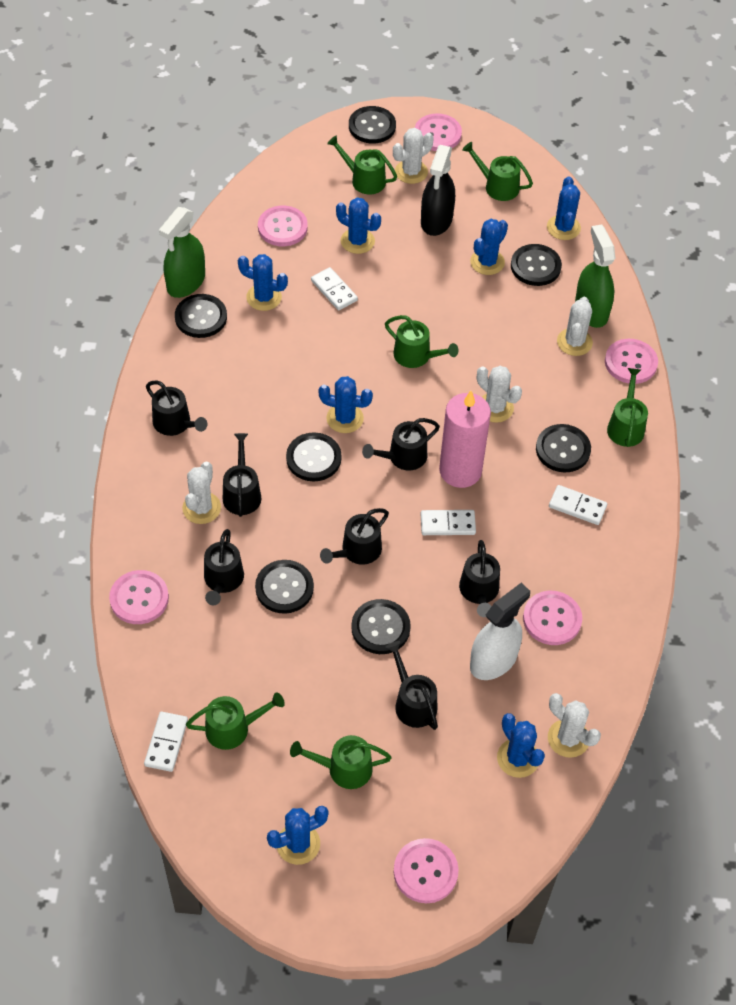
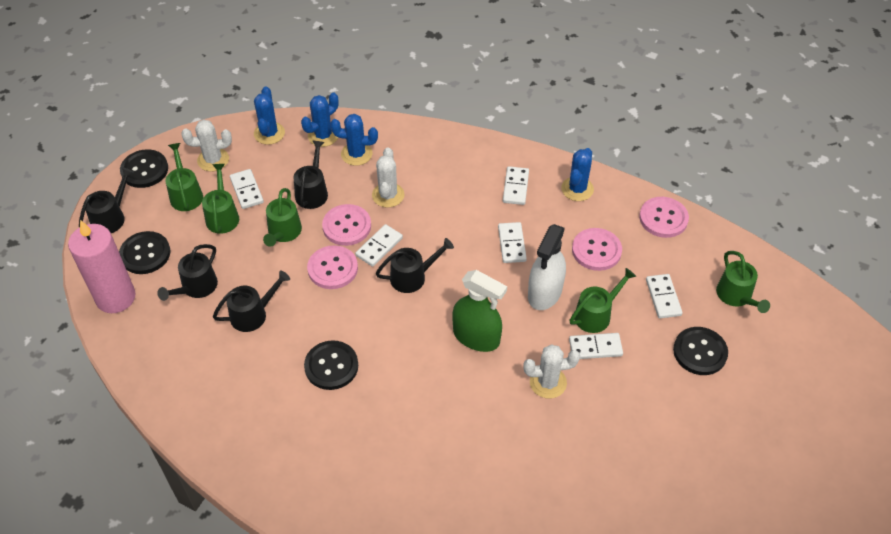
black button: [175,294,227,338] [255,560,314,614] [286,432,341,482] [349,106,396,144] [351,599,411,654] [511,244,562,286] [536,424,591,472] = 7 -> [119,231,170,274] [120,149,168,188] [304,340,358,390] [673,327,728,375] = 4
black spray bottle: [421,145,455,236] = 1 -> none = 0
black watering can: [146,381,207,436] [204,529,244,605] [223,433,262,517] [320,508,389,565] [362,418,440,471] [386,641,438,730] [459,540,500,617] = 7 -> [79,167,134,233] [157,244,218,301] [213,270,290,332] [293,140,328,209] [376,238,454,293] = 5
blue cactus: [238,254,288,311] [267,806,329,865] [318,376,373,433] [336,198,381,254] [470,219,508,275] [497,713,545,778] [547,176,581,240] = 7 -> [254,86,285,145] [301,92,339,147] [330,114,378,166] [561,148,594,201] = 4
green spray bottle: [159,207,205,298] [575,224,615,328] = 2 -> [452,270,507,352] = 1
green watering can: [186,692,285,750] [290,735,392,789] [327,135,397,194] [385,315,459,368] [462,142,533,201] [607,368,648,447] = 6 -> [166,143,203,211] [202,164,239,234] [263,188,302,247] [570,268,636,333] [716,251,770,313] = 5
pink button: [109,570,169,624] [258,206,308,246] [394,838,459,903] [415,113,462,151] [523,591,582,645] [605,339,658,384] = 6 -> [307,245,358,289] [322,204,371,246] [572,228,622,271] [639,197,689,238] = 4
white cactus: [182,462,221,524] [393,128,434,184] [477,366,522,423] [548,693,601,758] [557,297,593,356] = 5 -> [181,120,232,172] [372,147,404,208] [523,344,580,398] = 3
white domino: [144,712,188,772] [311,267,358,310] [421,510,476,535] [549,485,607,525] = 4 -> [230,169,264,209] [355,224,403,267] [498,222,527,263] [503,166,529,205] [569,333,623,359] [646,274,682,318] = 6

